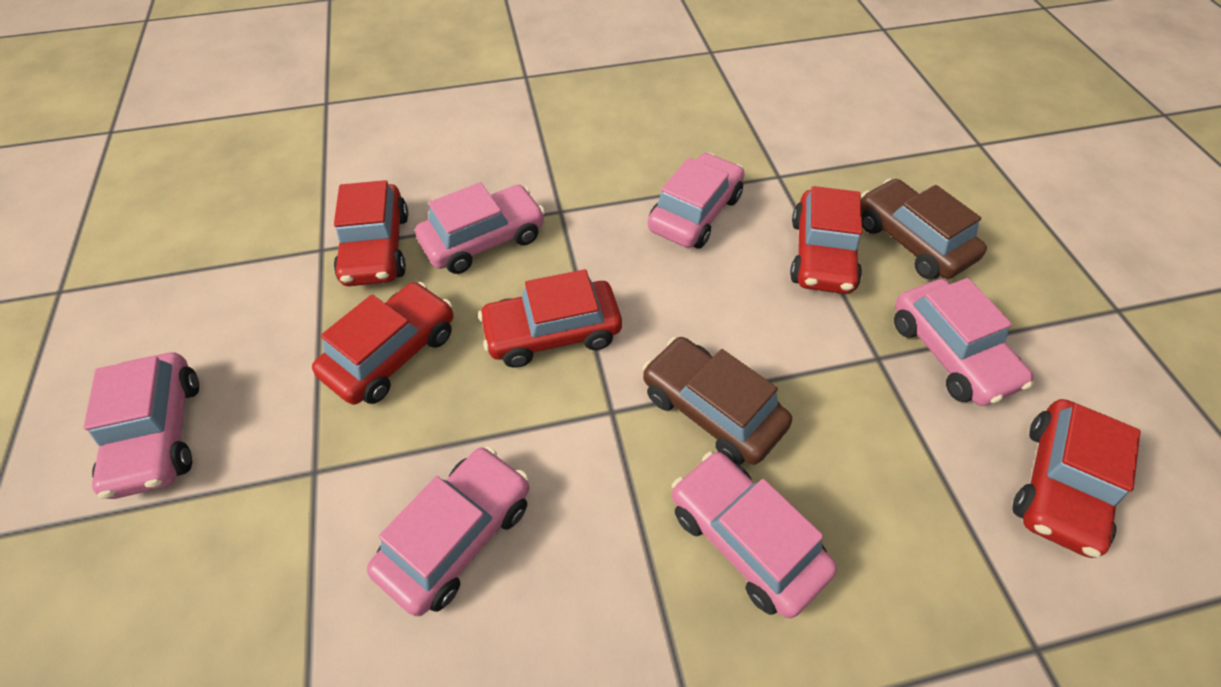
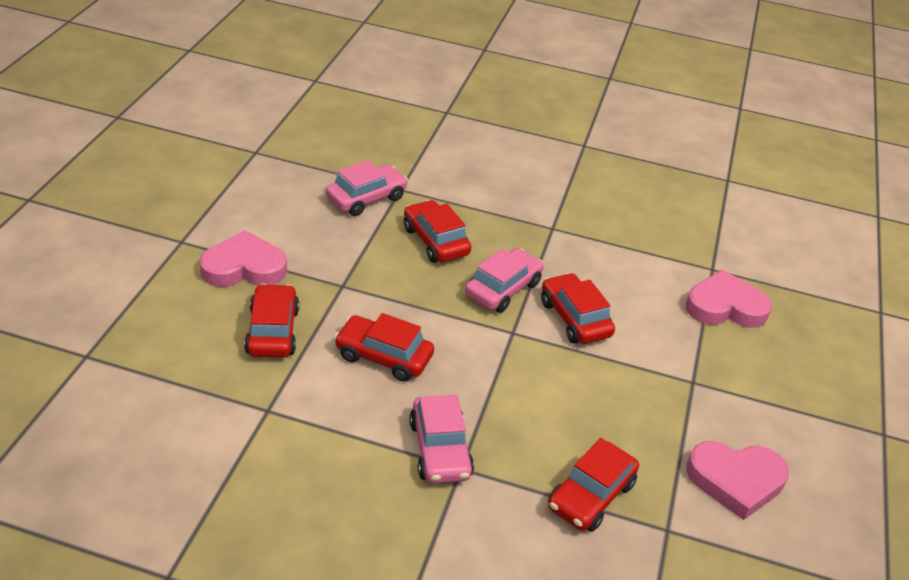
brown car: [642,337,792,465] [861,178,987,279] = 2 -> none = 0
pink car: [83,353,199,499] [367,446,529,616] [415,182,545,274] [648,153,744,249] [672,451,837,618] [894,278,1034,406] = 6 -> [326,160,408,216] [409,395,474,484] [465,248,543,313] = 3
pink heart: none = 0 -> [200,230,287,287] [686,270,772,328] [686,441,789,520] = 3

